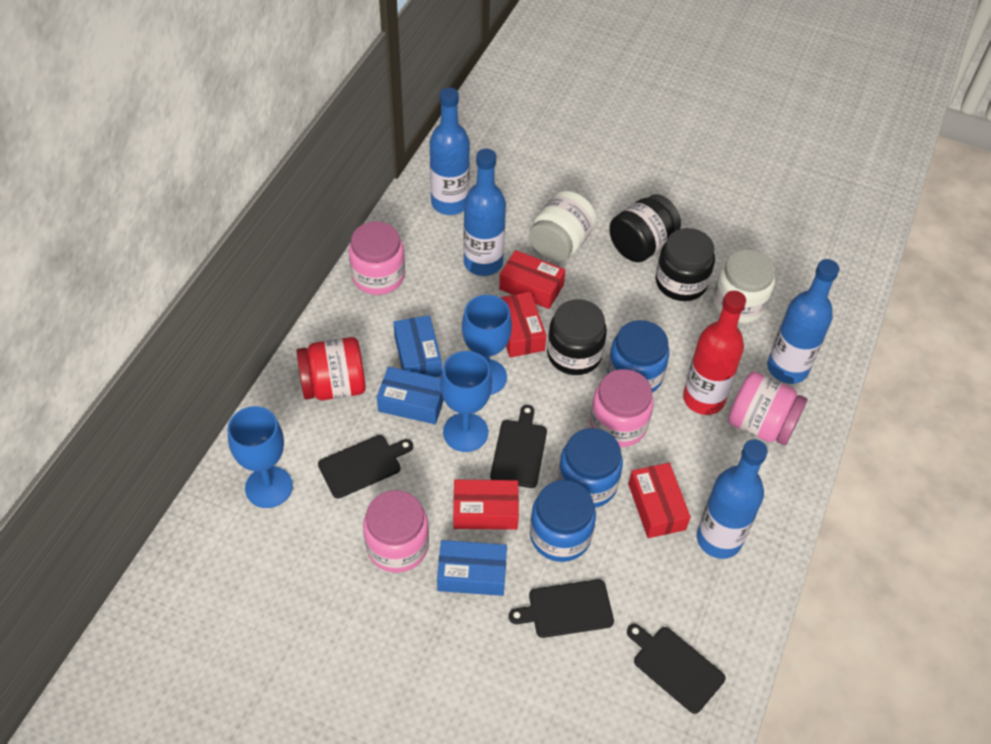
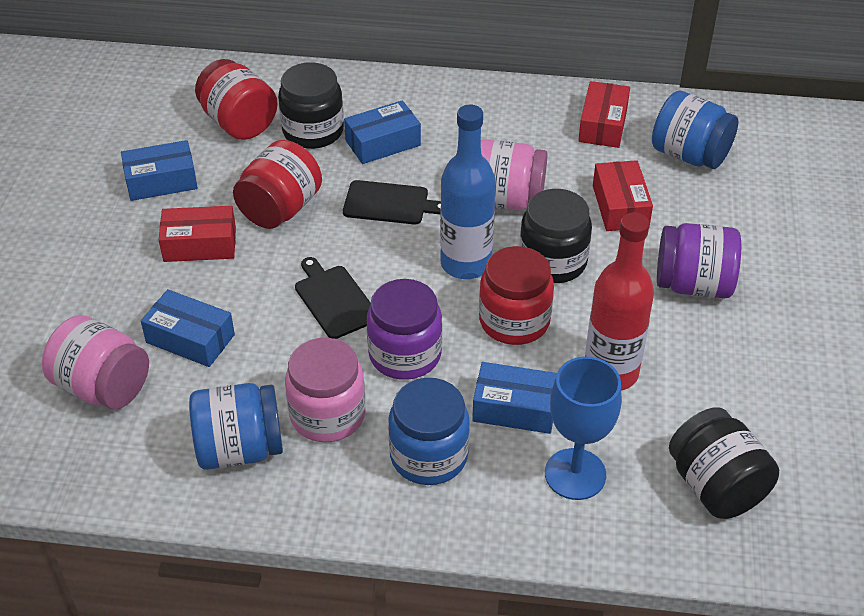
black cutting board: [318,435,413,499] [490,405,547,488] [509,579,614,638] [627,624,726,714] = 4 -> [295,257,371,339] [343,180,441,224] = 2
blue bottle: [429,87,470,215] [463,149,506,276] [697,439,768,559] [767,259,839,384] = 4 -> [440,105,496,279] = 1
blue box: [377,367,444,424] [393,315,442,377] [437,540,507,596] = 3 -> [121,140,198,201] [141,289,235,367] [344,100,421,164] [472,362,557,434] = 4
blue goblet: [227,406,293,508] [440,351,492,452] [462,295,512,395] = 3 -> [545,356,622,500] = 1
pink jar: [349,221,405,295] [363,490,429,573] [590,369,654,447] [728,372,807,445] = 4 -> [42,315,149,409] [285,338,366,443] [481,139,547,210] = 3
purple jar: none = 0 -> [367,279,442,380] [657,223,741,298] = 2
red box: [453,480,519,530] [499,250,566,309] [499,292,547,358] [628,463,691,538] = 4 -> [159,206,236,262] [578,81,630,148] [593,160,653,231] = 3
red jar: [296,337,366,400] = 1 -> [195,59,278,140] [233,140,322,229] [479,246,554,345] = 3
white jar: [529,190,597,262] [713,250,775,323] = 2 -> none = 0

